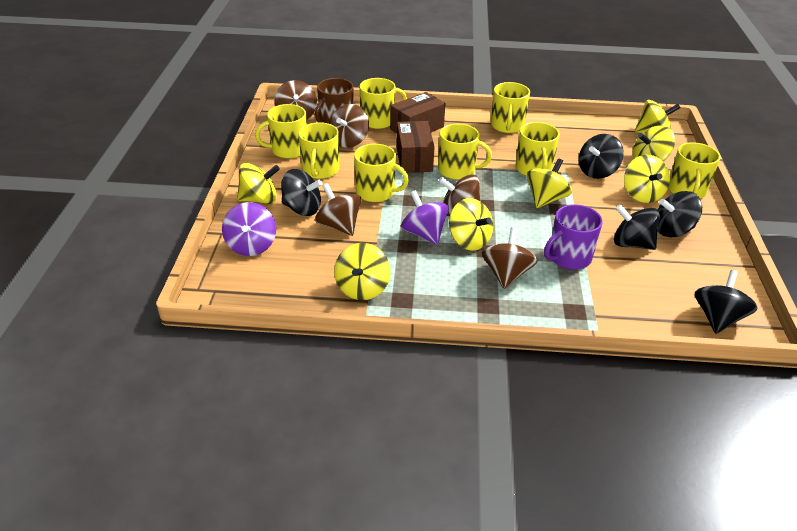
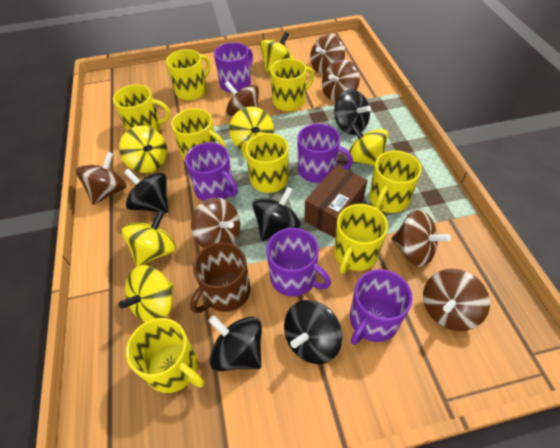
brown box: [390,92,446,134] [396,121,435,173] = 2 -> [304,165,367,238] = 1
brown spinning top: [275,80,317,120] [315,183,361,236] [329,104,369,148] [439,174,481,216] [482,227,537,289] = 5 -> [76,152,127,205] [191,197,240,248] [224,81,259,117] [310,34,345,75] [322,59,360,102] [392,210,451,267] [423,269,490,331] = 7
purple mug: [544,204,603,270] = 1 -> [185,142,238,201] [214,42,253,93] [266,228,331,297] [297,123,353,183] [350,269,413,345] = 5
purple spinning top: [222,202,276,256] [401,190,449,245] = 2 -> none = 0
yellow spinning top: [237,163,280,204] [334,243,390,300] [449,198,493,251] [527,158,572,208] [624,155,670,203] [633,126,675,161] [635,100,681,133] = 7 -> [119,126,167,173] [119,265,174,322] [122,210,176,266] [229,106,274,150] [260,32,294,73] [347,123,388,166] = 6

